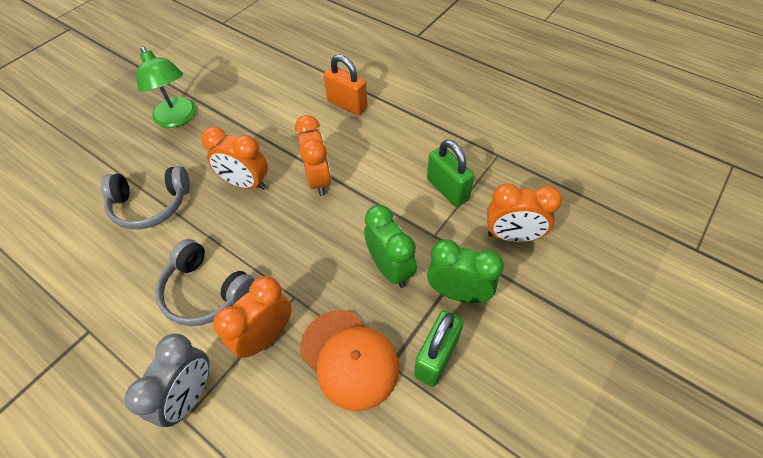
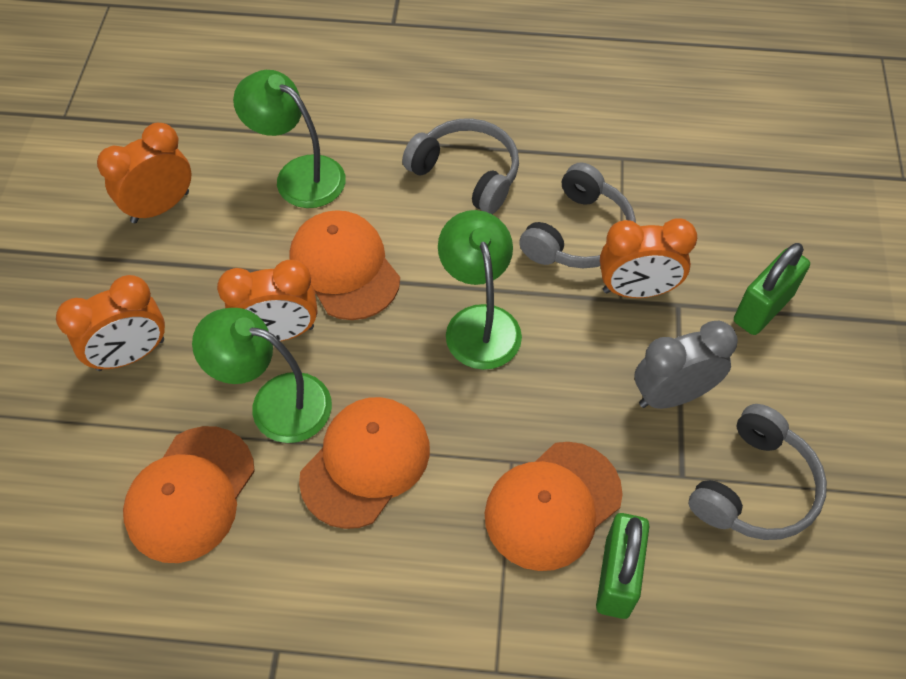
green clock: [364,205,417,288] [427,239,504,303] = 2 -> none = 0
green lamp: [136,46,196,128] = 1 -> [192,308,332,443] [233,70,346,208] [438,210,522,370] = 3
grey headphones: [101,166,190,229] [155,239,254,326] = 2 -> [402,118,519,214] [519,162,636,268] [688,404,827,540] = 3
orange cap: [300,310,399,411] = 1 -> [123,426,255,563] [289,210,400,320] [299,397,430,529] [485,442,623,571] = 4
orange padlock: [324,54,368,115] = 1 -> none = 0

